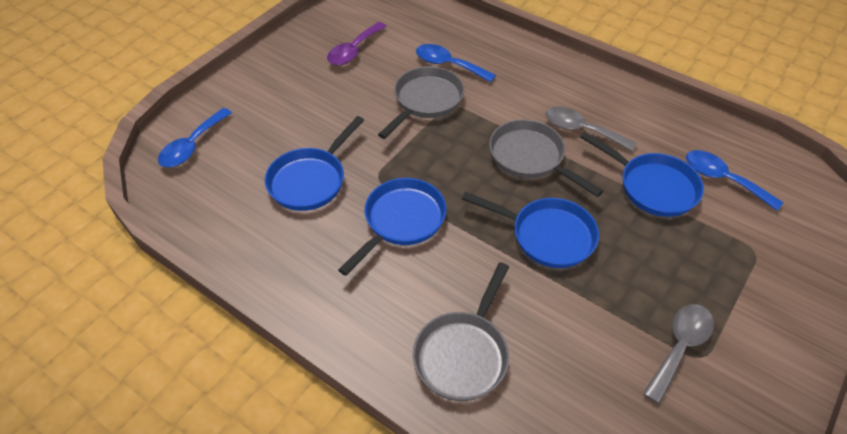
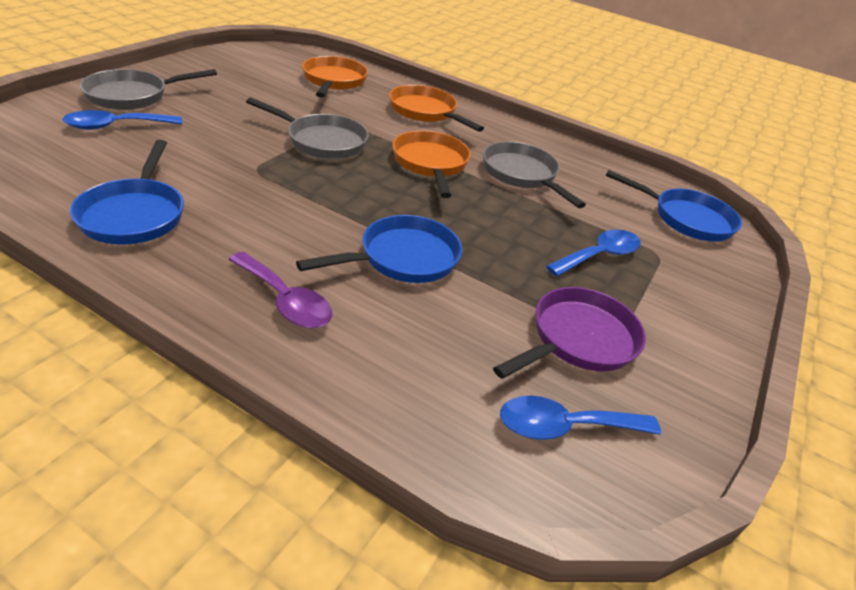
blue pan: [265,116,364,211] [338,178,446,276] [462,192,599,268] [580,132,704,217] = 4 -> [70,140,184,244] [296,215,462,283] [606,170,742,242] = 3
grey spoon: [545,106,637,152] [643,304,714,404] = 2 -> none = 0
orange pan: none = 0 -> [302,56,368,98] [389,85,484,132] [392,130,471,198] = 3
purple pan: none = 0 -> [493,287,646,379] = 1

